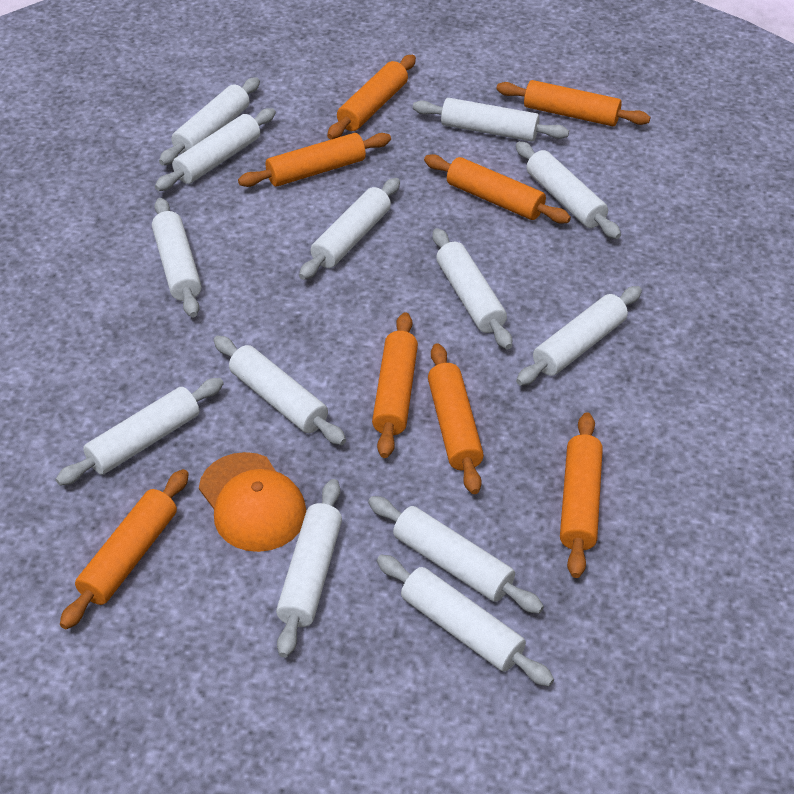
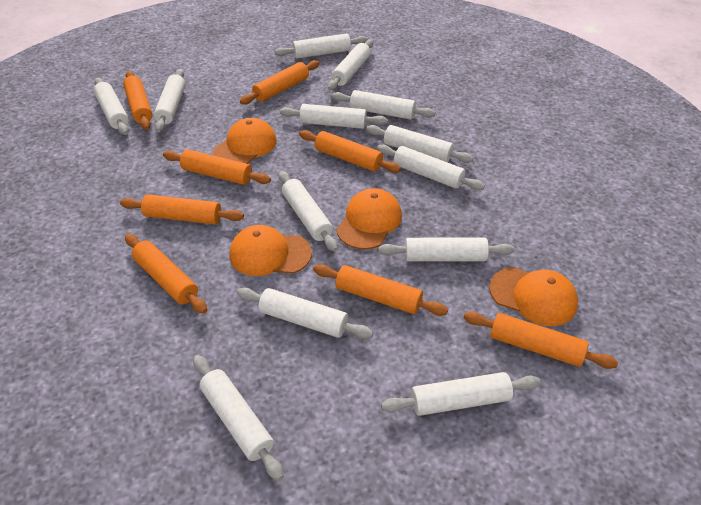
orange cap: [199,452,306,552] = 1 -> [213,118,277,164] [229,225,312,276] [337,188,402,249] [489,267,578,326] = 4

